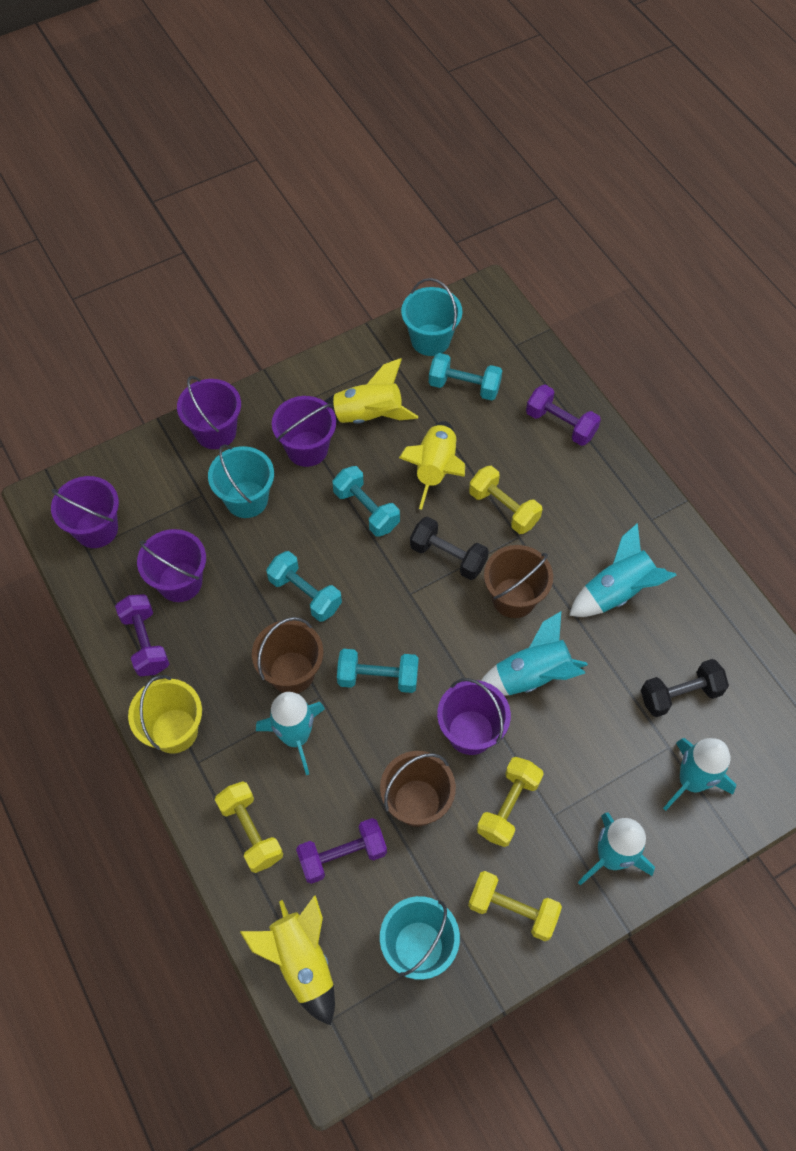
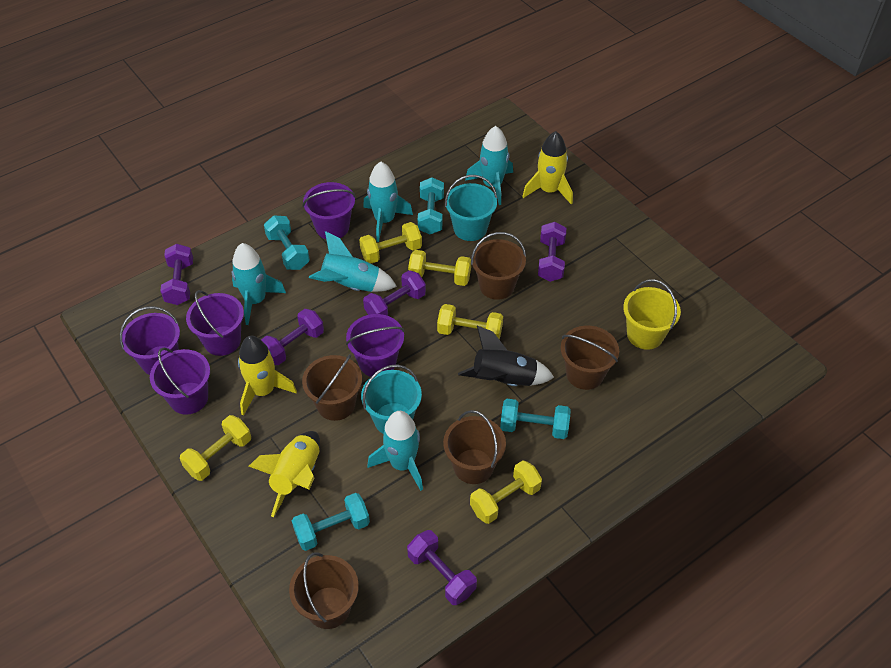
black dumbbell: [410,517,489,580] [641,659,729,717] = 2 -> none = 0
black rocket: none = 0 -> [458,326,554,386] = 1
brown bucket: [252,617,323,693] [380,751,456,827] [484,545,553,618] = 3 -> [289,552,359,629] [302,354,362,421] [443,410,506,484] [471,232,526,300] [560,326,619,390] = 5
purple dumbbell: [115,594,169,676] [296,818,387,884] [526,384,601,446] = 3 -> [160,244,193,305] [261,309,324,365] [363,270,426,316] [407,530,477,605] [538,222,566,282] = 5
turquoise bucket: [208,444,274,518] [380,896,460,980] [401,278,462,356] = 3 -> [361,364,422,434] [445,175,497,241] = 2
yellow dumbbell: [215,781,283,873] [468,871,562,941] [469,466,542,534] [477,757,544,847] = 4 -> [180,415,251,481] [359,222,422,264] [408,250,471,286] [437,304,503,339] [470,460,542,524] = 5

